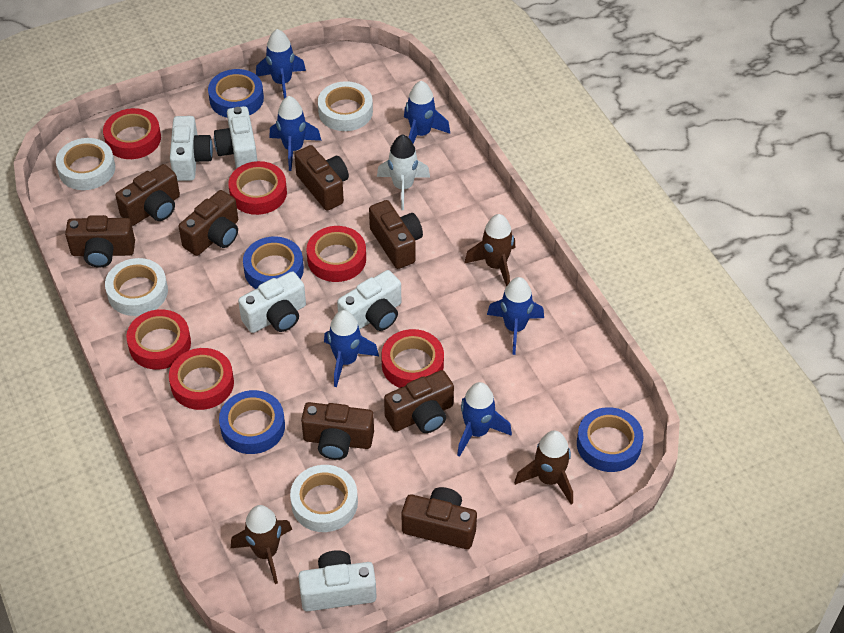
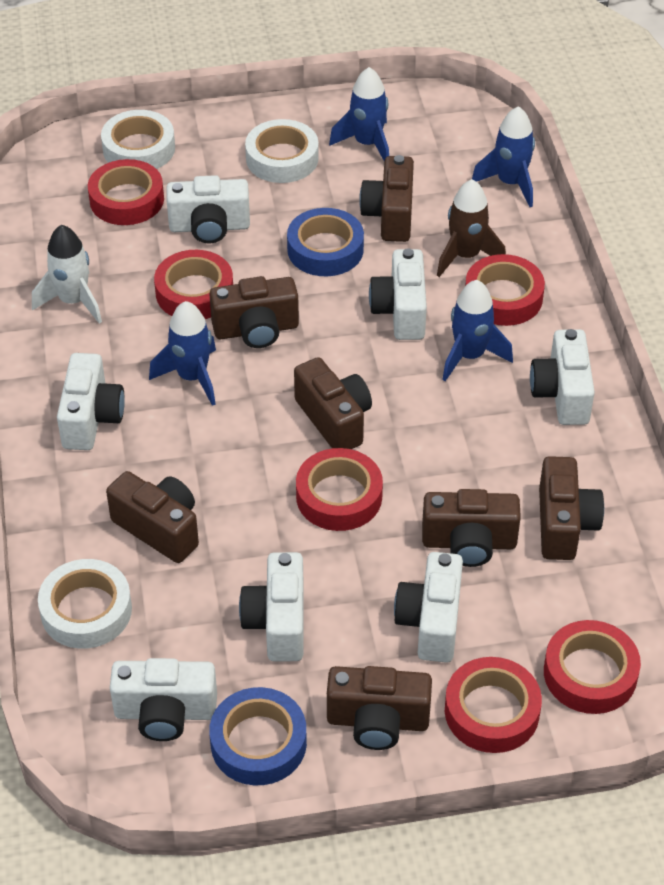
blue rocket: [256,29,306,98] [269,96,321,171] [324,310,379,387] [404,81,450,143] [457,382,512,457] [487,277,544,355] = 6 -> [149,301,216,406] [329,67,389,161] [442,280,513,381] [472,106,535,207] = 4
blue tape: [208,69,264,117] [219,390,285,454] [243,236,304,289] [577,407,644,472] = 4 -> [209,687,307,785] [287,208,364,276] = 2
brown camera: [65,215,135,268] [115,164,180,226] [179,190,238,256] [294,145,349,211] [301,402,374,460] [369,200,423,269] [384,370,454,433] [402,487,477,549] = 8 -> [106,471,199,563] [210,276,299,348] [294,357,372,449] [327,666,432,750] [359,155,414,242] [422,489,521,567] [539,456,604,560] = 7
brown rocket: [231,505,292,584] [464,214,515,287] [514,430,573,504] = 3 -> [437,179,506,277] = 1
white camera: [170,116,213,181] [214,106,257,169] [238,271,306,333] [298,550,376,612] [337,270,401,331] = 5 -> [57,353,125,450] [110,658,217,741] [166,175,250,243] [239,552,304,661] [369,248,427,340] [394,552,463,663] [530,329,595,425] = 7
white tape: [56,138,115,190] [105,258,168,316] [290,465,358,532] [318,81,373,131] = 4 -> [38,559,132,649] [101,110,175,169] [245,119,319,183] = 3

